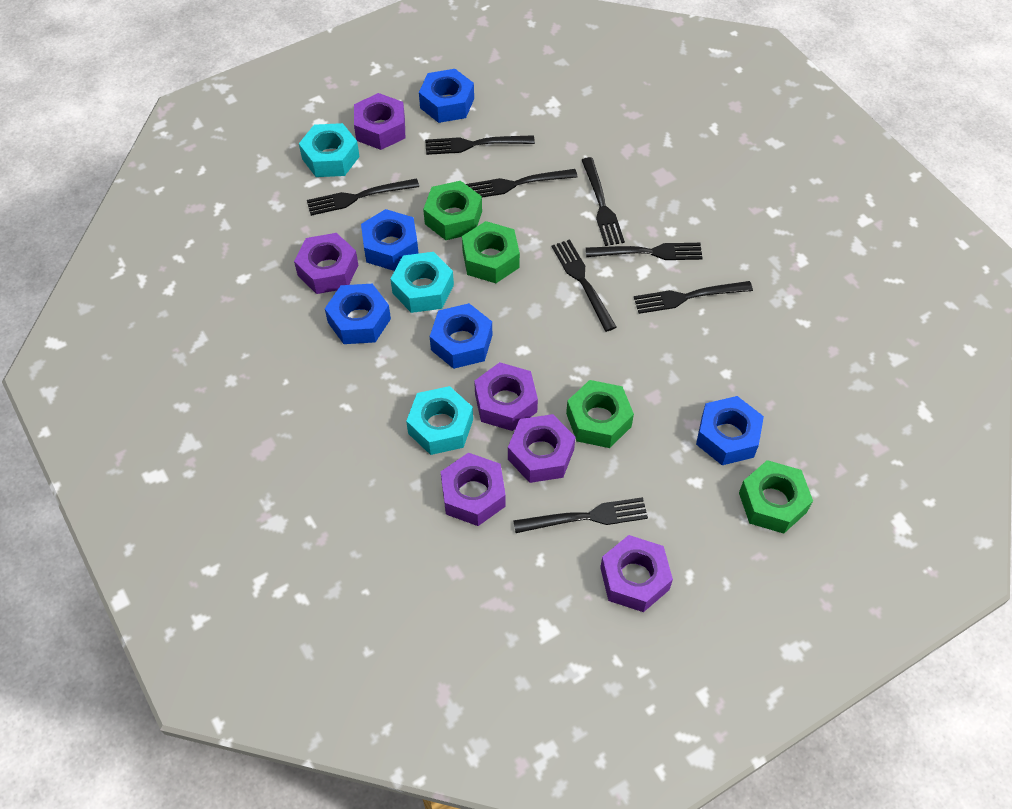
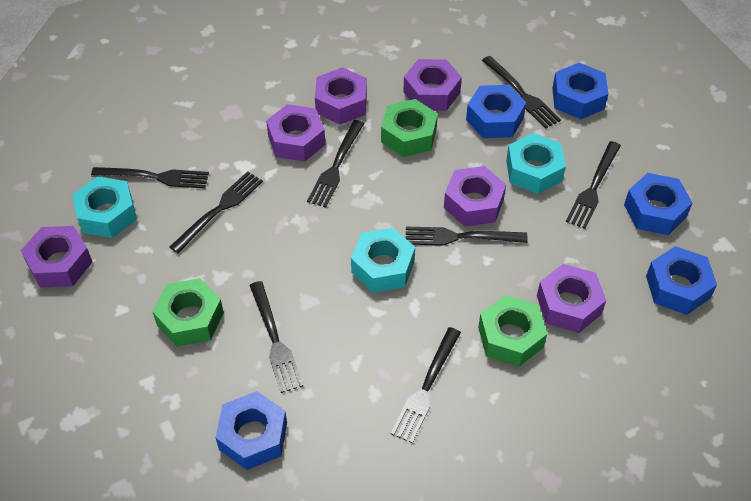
green nut: [423,181,482,240] [462,221,520,283] [566,380,634,448] [739,460,813,534] = 4 -> [152,278,224,347] [381,99,438,157] [478,295,547,367] = 3

